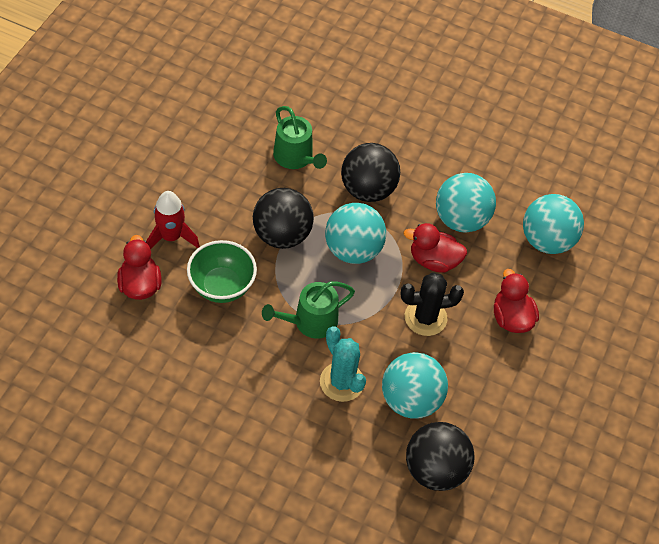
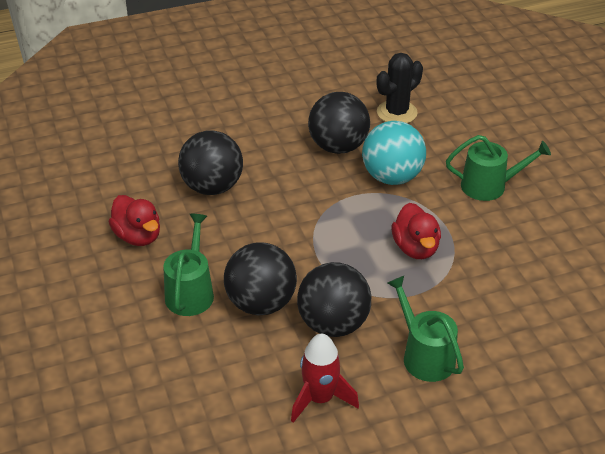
black ball: [253,188,314,249] [341,143,400,202] [406,422,475,491] = 3 -> [178,130,243,195] [224,242,297,315] [297,262,371,337] [308,92,370,154] = 4
green bowl: [187,240,257,303] = 1 -> none = 0
green watering can: [262,281,355,339] [273,106,327,169] = 2 -> [163,214,214,316] [387,276,464,382] [446,135,551,201] = 3
red duck: [117,235,161,300] [403,223,467,272] [494,269,539,333] = 3 -> [109,195,160,246] [392,203,441,259] = 2
turquoise ball: [325,203,386,264] [382,352,448,419] [436,173,496,233] [523,194,584,254] = 4 -> [362,121,426,185] = 1
turquoise cactus: [320,326,366,402] = 1 -> none = 0

